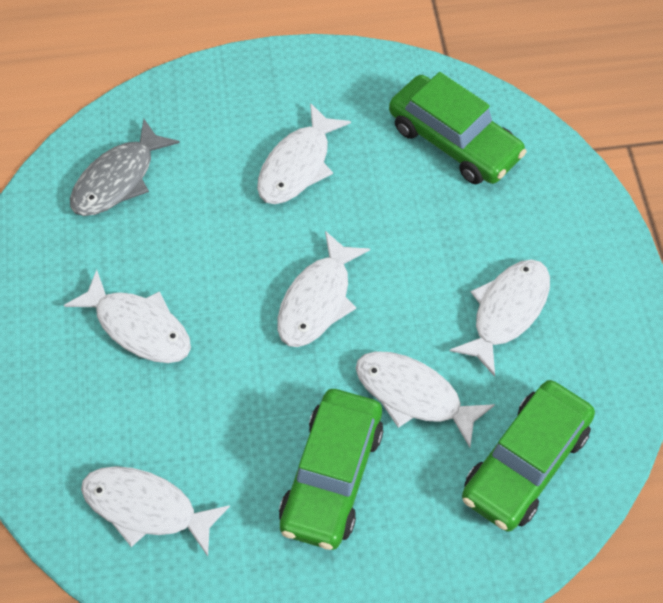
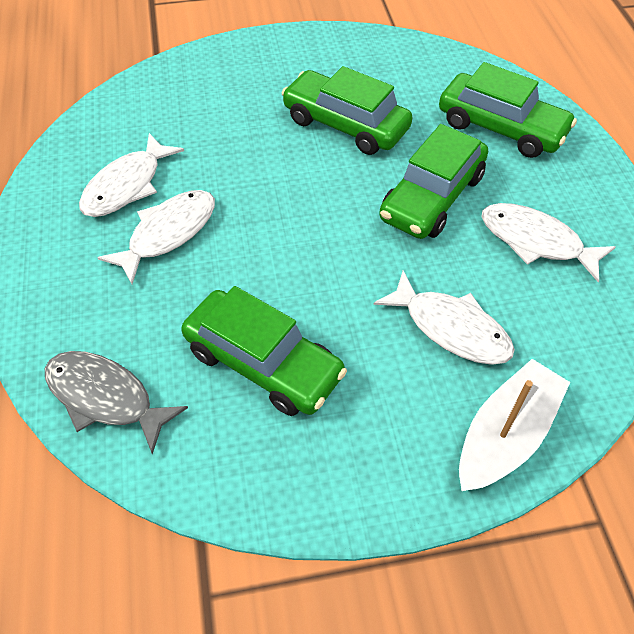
green car: [279,389,383,550] [389,72,527,184] [462,380,595,531] = 3 -> [181,286,347,416] [282,66,413,155] [379,124,488,239] [439,62,577,158] = 4
white boat: none = 0 -> [459,359,570,491] = 1
white fish: [64,270,191,363] [81,466,230,556] [257,103,351,204] [277,231,370,347] [356,351,495,448] [450,259,550,377] = 6 -> [79,133,184,217] [97,190,215,284] [373,270,515,365] [481,203,615,282] = 4

